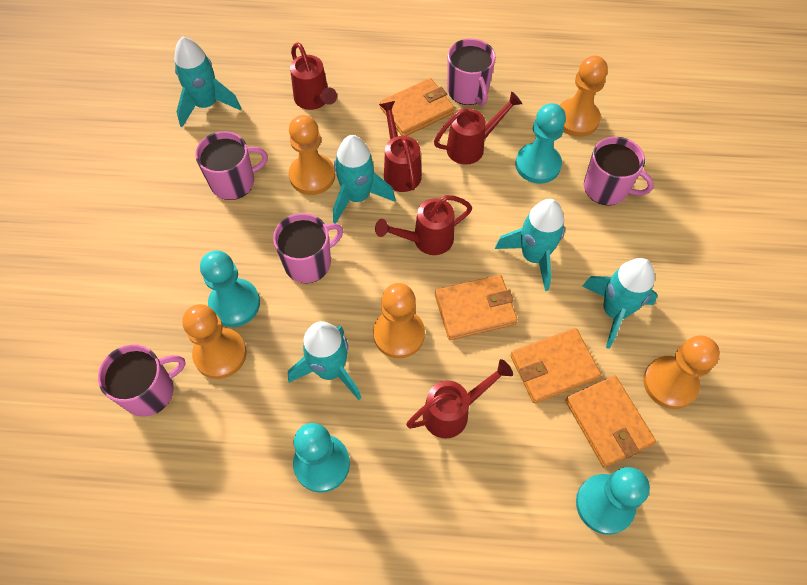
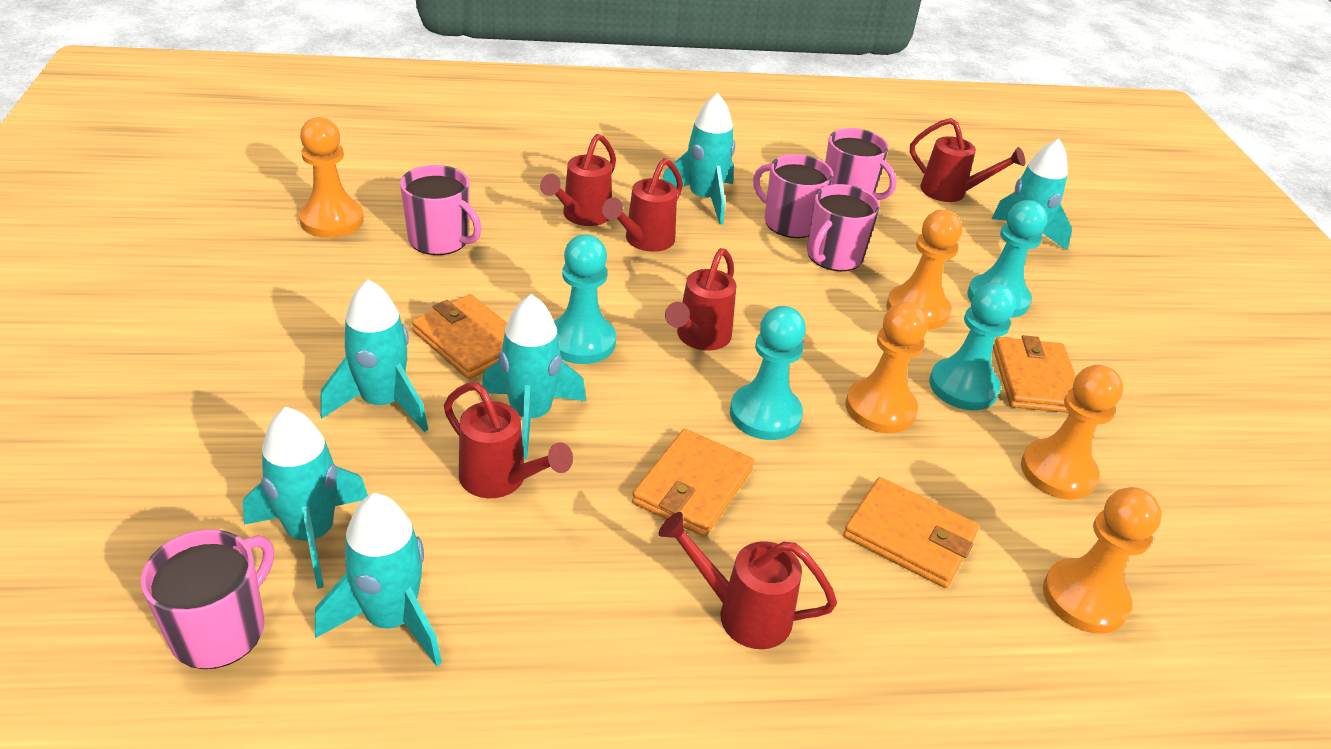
red watering can: [290,42,337,110] [375,195,472,255] [379,101,422,192] [406,359,513,439] [434,92,522,165] = 5 -> [444,383,573,498] [540,134,616,226] [602,158,683,252] [659,512,837,649] [665,248,736,350] [910,118,1025,202] = 6
turquoise rocket: [174,36,241,127] [288,321,361,400] [333,135,395,224] [495,199,565,291] [582,258,658,349] = 5 -> [243,407,368,589] [315,493,442,666] [320,279,428,432] [482,294,586,459] [662,93,735,225] [992,139,1072,250] = 6

